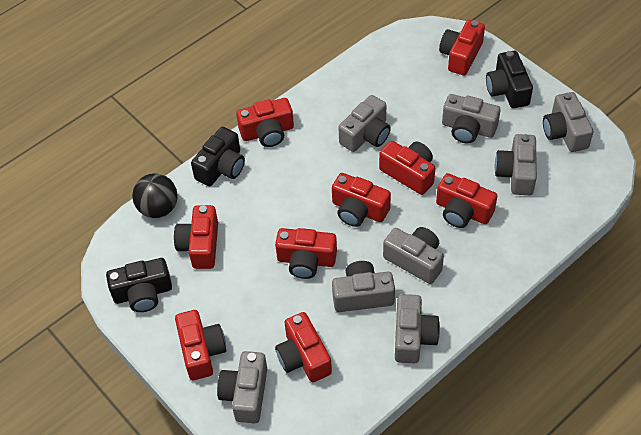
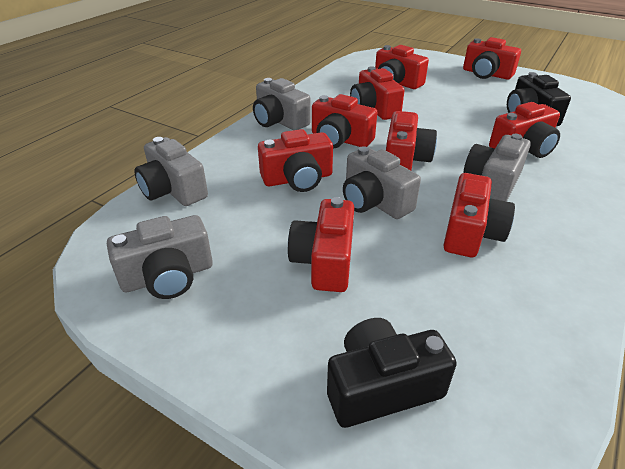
black ball: [132,173,178,218] = 1 -> none = 0
black camera: [106,258,172,312] [191,127,245,186] [486,51,533,108] = 3 -> [327,318,457,428] [507,72,571,126] = 2
grey camera: [217,351,267,423] [332,261,395,312] [338,95,391,152] [383,227,444,284] [395,294,440,363] [442,94,501,144] [495,134,537,195] [543,92,593,152] = 8 -> [107,215,213,299] [134,137,208,206] [253,78,311,130] [343,146,421,219] [463,134,531,202] = 5

